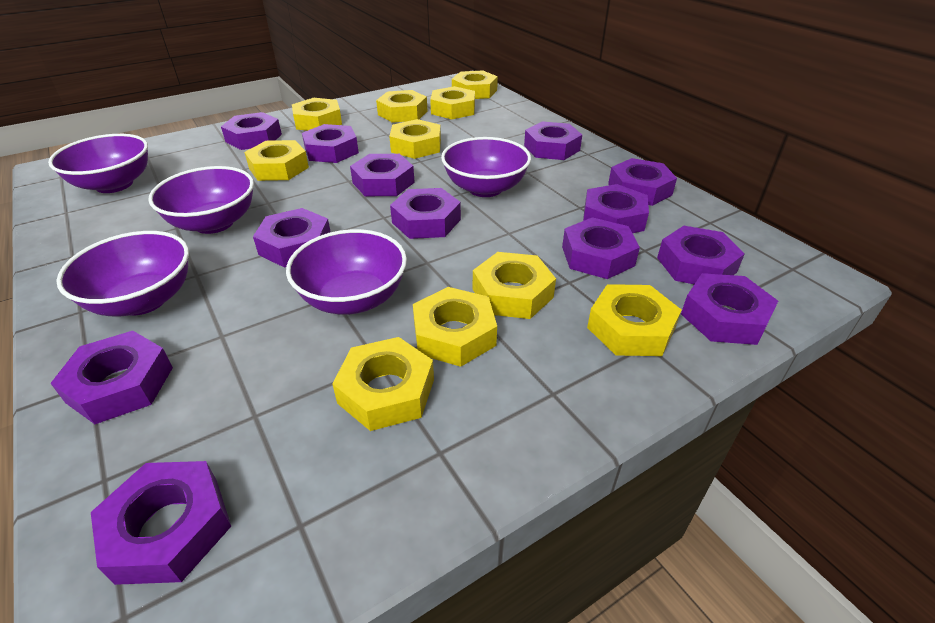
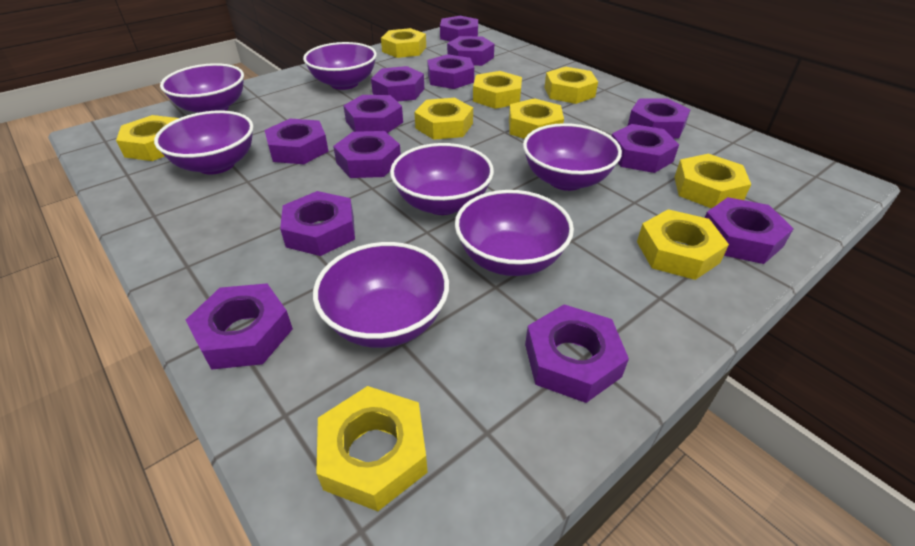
purple bowl: [48,134,148,193] [56,231,189,316] [148,166,254,234] [286,229,407,315] [441,137,531,197] = 5 -> [154,111,254,175] [160,63,244,113] [303,42,377,90] [313,242,449,348] [390,143,494,215] [455,190,574,276] [523,123,622,191] = 7
yellow nut: [244,140,309,181] [292,98,342,131] [333,337,434,431] [376,90,427,123] [389,119,441,159] [413,287,497,367] [430,86,475,119] [452,71,498,99] [473,252,556,319] [587,284,681,356] = 10 -> [116,115,179,161] [316,386,428,511] [381,28,426,58] [414,98,473,140] [473,71,522,109] [509,98,564,139] [544,67,598,104] [637,209,729,280] [674,154,751,209] = 9

